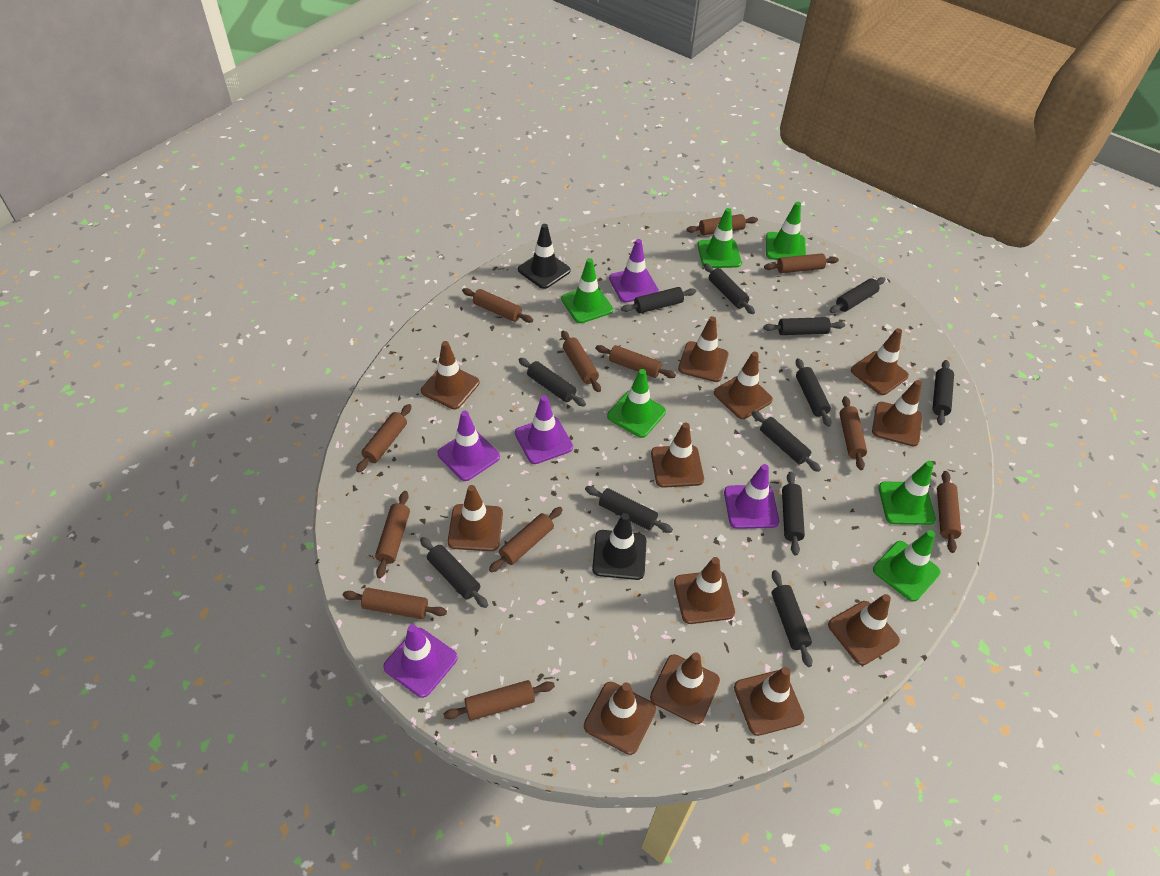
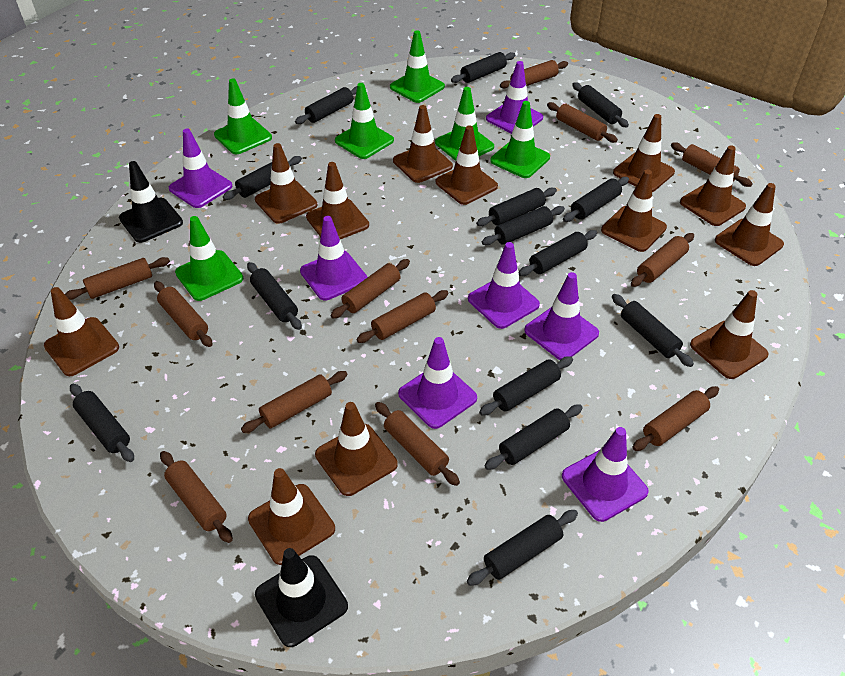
black rolling pin: [420,537,488,608] [518,358,586,406] [585,486,673,533] [621,287,696,313] [704,263,755,314] [752,411,821,472] [763,317,845,335] [772,570,812,667] [782,472,805,556] [796,358,831,427] [830,277,885,313] [932,360,954,425] = 12 -> [70,384,134,462] [223,156,302,200] [247,262,302,330] [295,86,357,124] [451,52,515,83] [467,510,578,586] [476,187,557,226] [479,356,573,415] [482,206,565,245] [485,405,582,470] [519,230,597,276] [563,177,629,222] [572,82,629,127] [612,294,694,367] = 14
purple traffic cone: [383,624,458,698] [438,411,500,481] [515,395,573,464] [609,239,659,303] [724,464,779,529] = 5 -> [169,129,232,208] [300,216,367,301] [398,337,477,429] [468,242,540,329] [486,61,543,134] [524,272,599,360] [562,427,649,522] = 7

